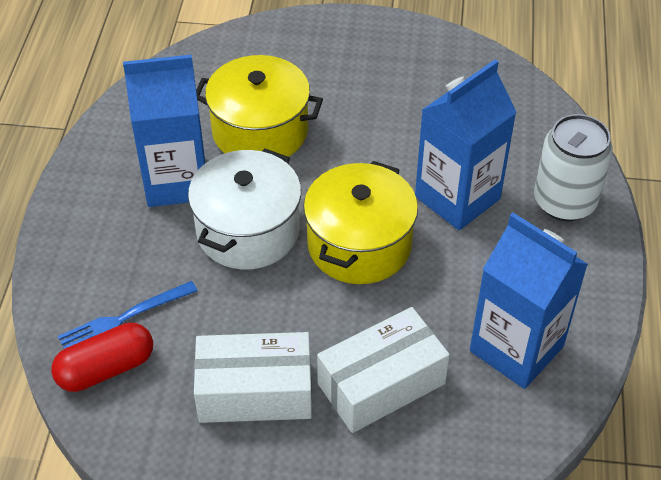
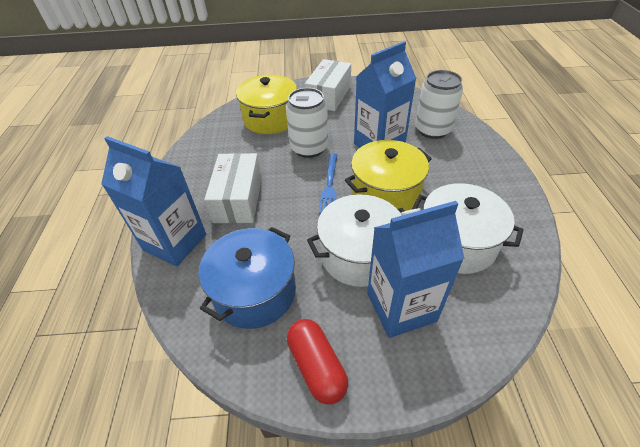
blue pot: none = 0 -> [199,227,296,329] = 1
white can: [534,114,613,221] = 1 -> [286,88,328,158] [415,70,463,139] = 2
white pot: [188,148,301,270] = 1 -> [307,194,404,287] [412,183,524,274] = 2

